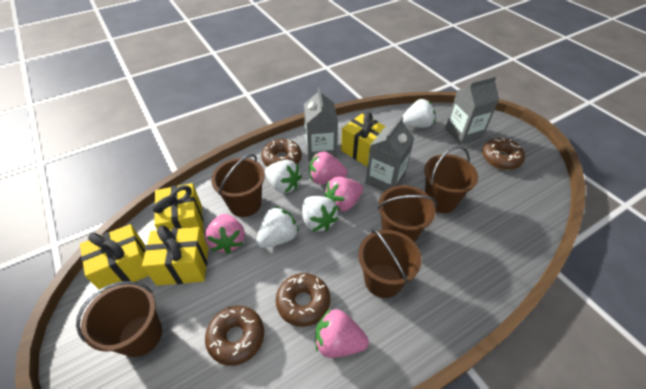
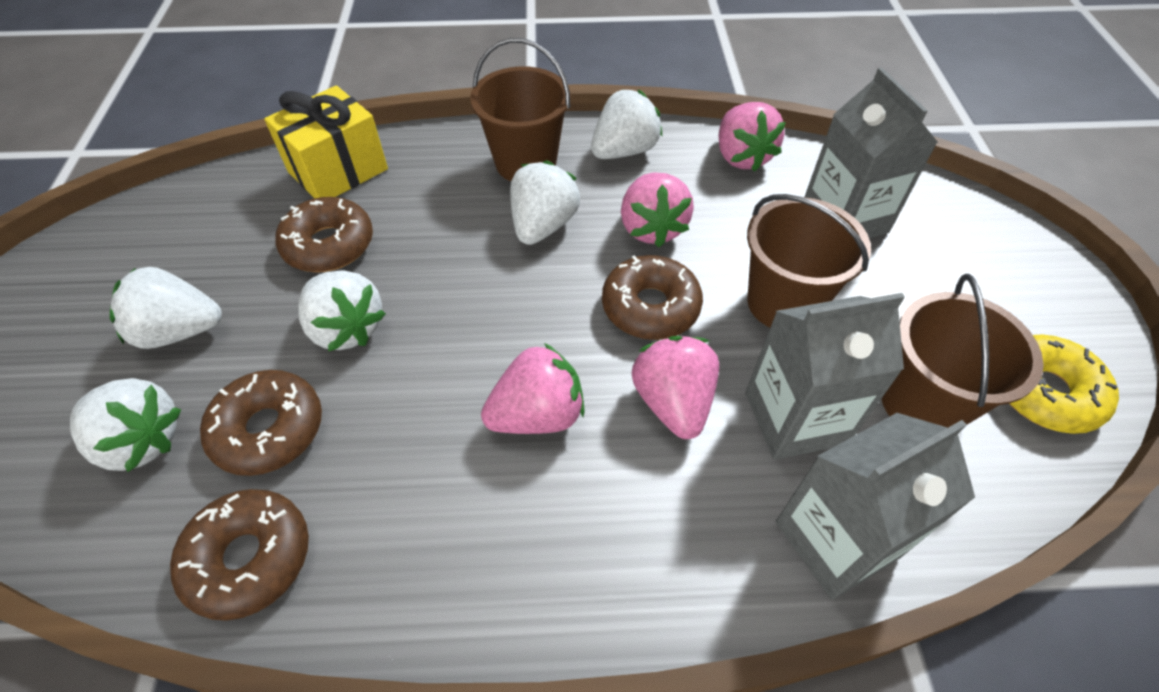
brown bucket: [76,281,162,357] [211,154,265,217] [358,228,422,298] [378,185,437,242] [424,146,478,213] = 5 -> [470,38,571,181] [747,194,871,327] [882,274,1044,427] = 3
white strawberry: [256,206,299,248] [265,160,302,193] [302,196,338,232] [402,99,435,128] = 4 -> [70,378,181,472] [110,267,222,349] [298,270,386,351] [510,161,580,245] [591,89,663,159] = 5
yellow donut: none = 0 -> [1009,335,1119,434] = 1
yellow gift: [80,224,149,291] [142,225,208,286] [153,183,204,237] [341,112,386,167] = 4 -> [264,86,388,198] = 1

